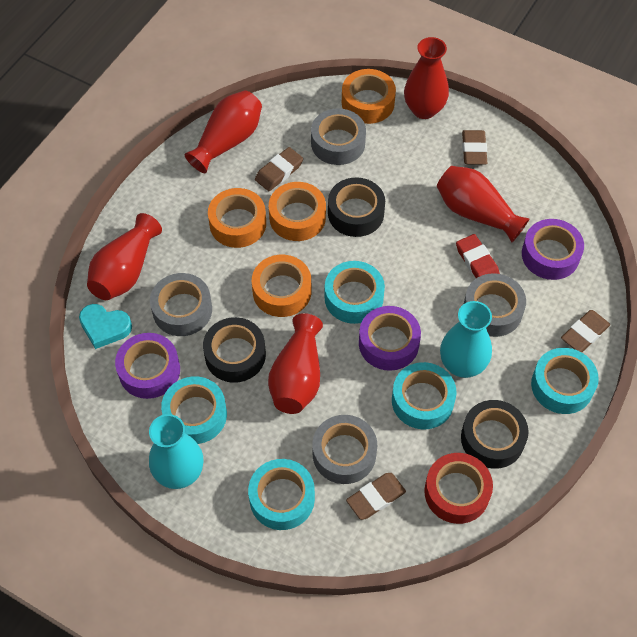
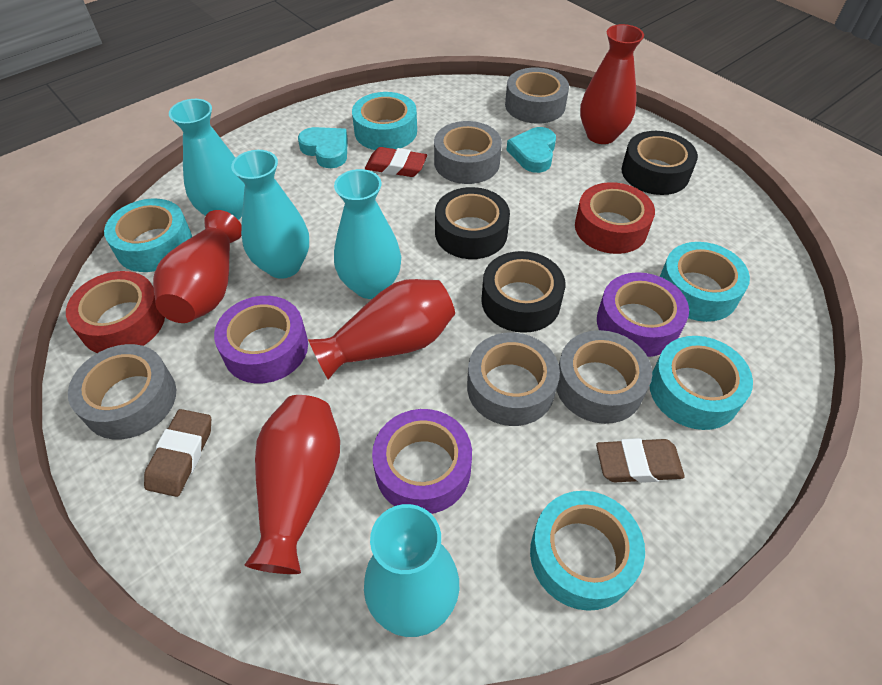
brown eraser: [255,147,303,191] [346,473,406,520] [462,130,487,165] [561,310,610,352] = 4 -> [144,409,211,497] [596,438,685,483] = 2
grey tape: [150,273,212,336] [311,108,366,165] [312,415,377,484] [464,273,526,337] = 4 -> [68,344,176,440] [434,121,502,184] [467,333,560,426] [505,67,569,124] [556,330,652,424] = 5
orange tape: [208,188,266,248] [252,255,311,317] [269,182,326,241] [342,69,396,124] = 4 -> none = 0
red tape: [424,453,493,524] = 1 -> [66,271,165,353] [575,182,655,254] = 2
red vase: [87,213,162,300] [184,90,262,173] [268,313,323,414] [404,37,449,119] [437,166,530,242] = 5 -> [153,210,242,323] [245,395,340,574] [308,279,455,380] [580,24,644,144] = 4
turquoise heart: [79,304,132,349] = 1 -> [298,127,348,168] [506,127,556,173] = 2
turquoise vase: [149,414,204,489] [440,301,492,378] = 2 -> [169,99,245,220] [231,150,309,279] [334,169,401,299] [364,504,459,637] = 4

